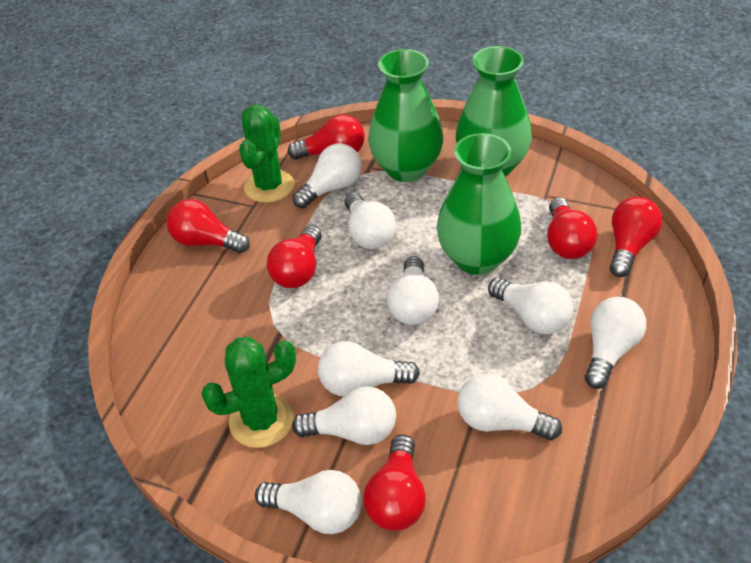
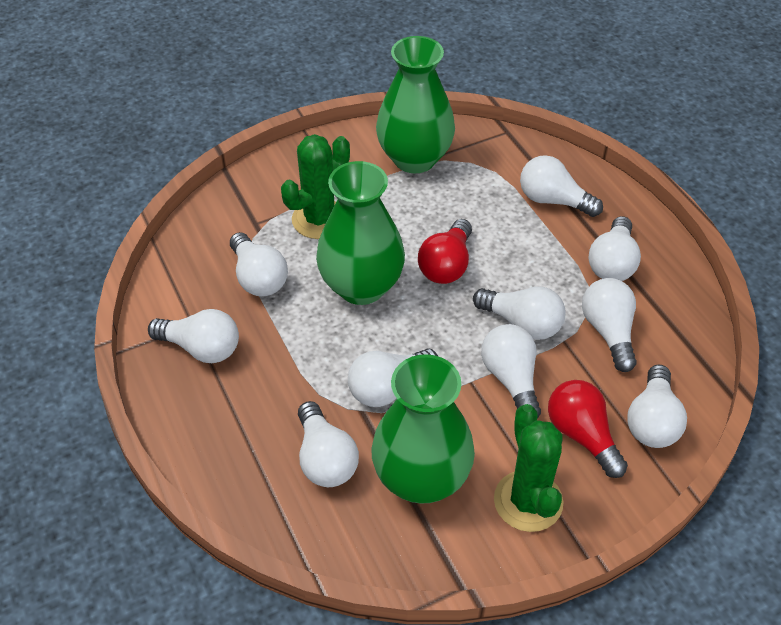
red light bulb: [167,199,250,253] [267,225,322,288] [288,115,365,160] [363,435,426,531] [547,197,597,259] [610,197,662,277] = 6 -> [418,219,472,284] [548,380,628,478] = 2
white light bulb: [255,470,362,534] [292,143,362,209] [292,386,396,445] [318,341,420,397] [344,192,396,249] [387,256,439,325] [458,373,562,440] [488,278,573,334] [585,297,646,389] = 9 -> [148,309,239,363] [230,232,288,297] [298,401,359,487] [348,348,438,407] [473,287,565,340] [481,324,541,419] [520,155,603,217] [582,278,637,372] [588,216,641,281] [627,365,687,448] = 10

